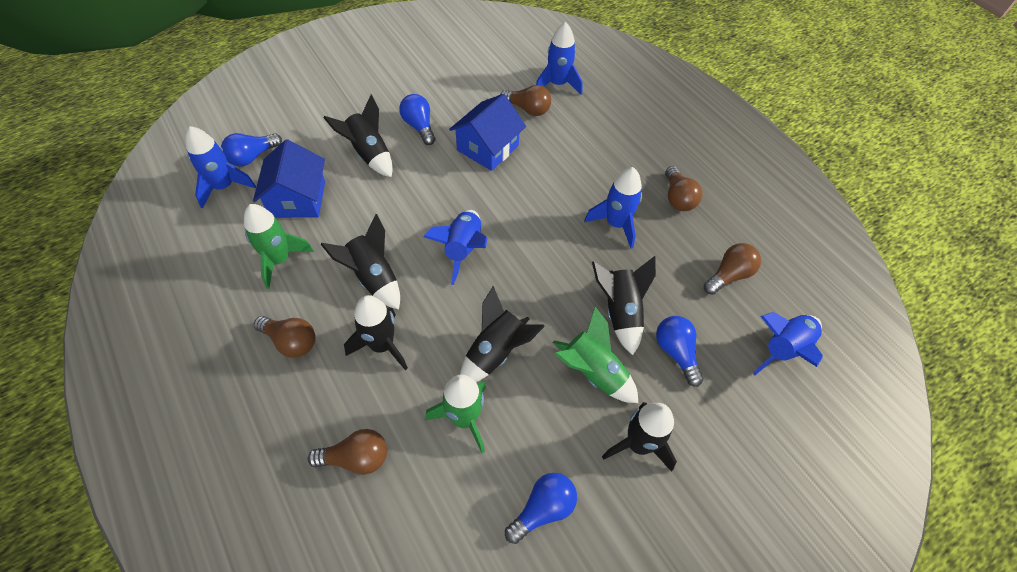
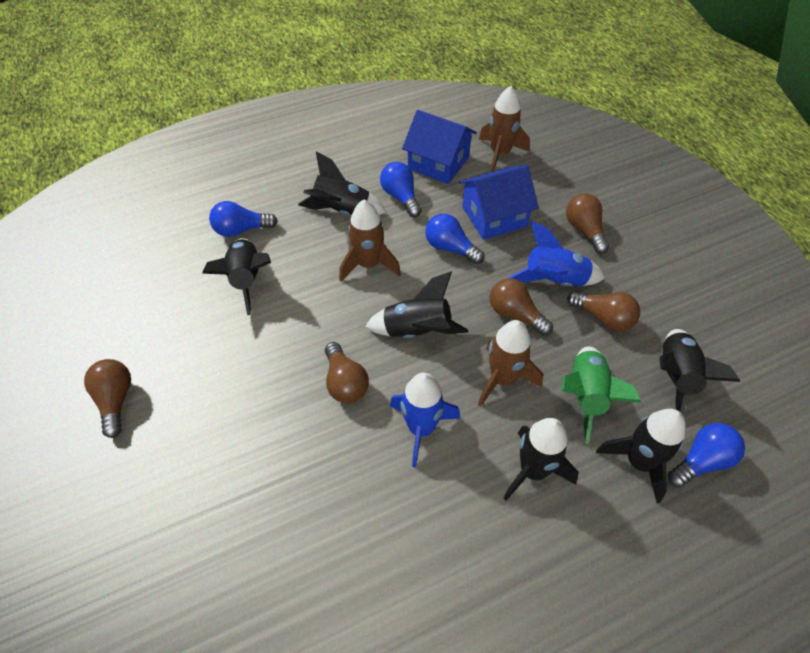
blue rocket: [185,126,256,209] [423,210,487,285] [536,22,583,95] [584,167,642,249] [752,312,823,376] = 5 -> [390,373,460,467] [508,221,605,287] = 2
brown rocket: none = 0 -> [339,200,401,281] [478,320,543,407] [479,86,530,172] = 3
green rocket: [244,204,314,289] [425,375,486,453] [552,307,638,403] = 3 -> [562,346,642,444] = 1

